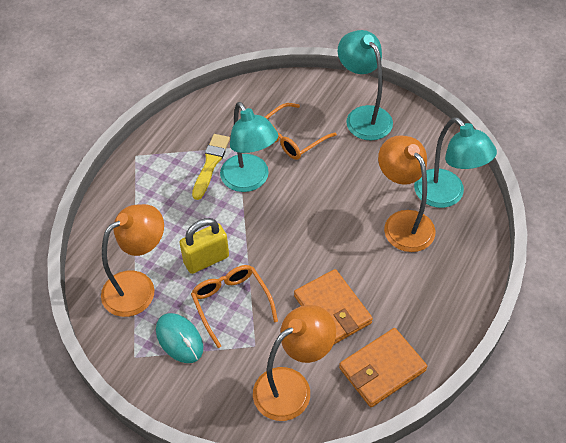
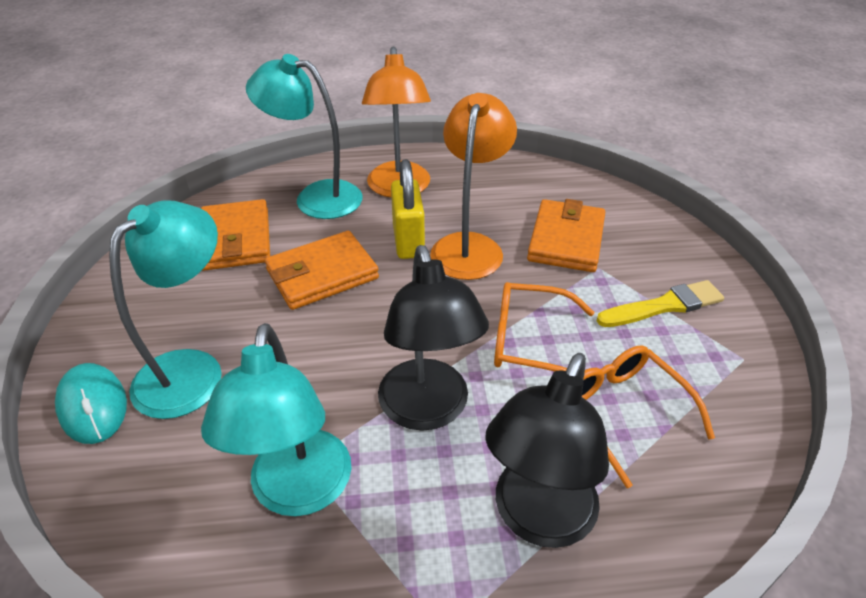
black lamp: none = 0 -> [378,245,489,431] [485,353,609,548] = 2
orange lamp: [101,204,164,317] [253,305,336,421] [378,135,436,252] = 3 -> [362,46,431,197] [430,93,517,280] = 2
orange wallet: [294,269,373,344] [339,328,427,407] = 2 -> [201,199,270,271] [265,231,379,310] [527,199,605,272] = 3

